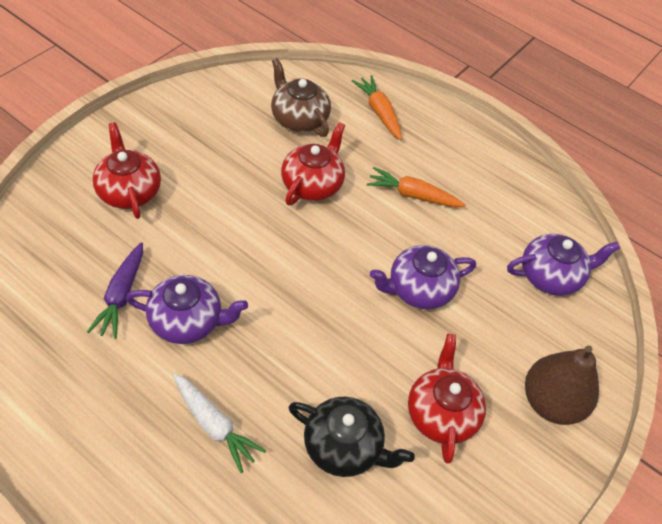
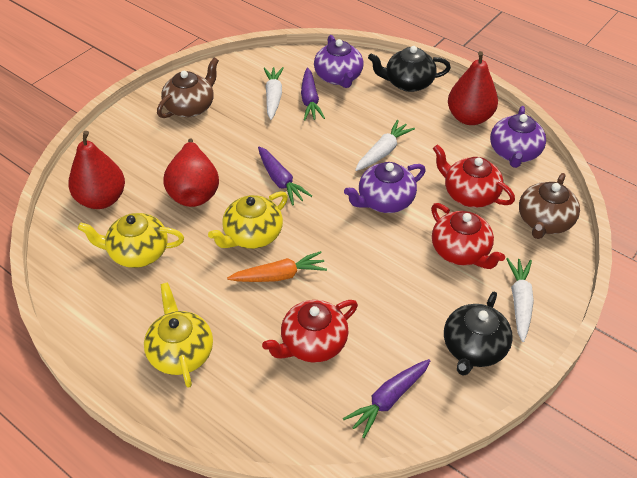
black teapot: [289,397,415,477] = 1 -> [368,46,451,92] [444,291,513,376] = 2
brown pear: [525,345,599,425] = 1 -> none = 0
brown teapot: [271,58,331,137] = 1 -> [157,58,219,118] [519,173,580,239] = 2
orange carrot: [352,75,402,140] [367,167,465,207] = 2 -> [227,251,327,282] = 1
purple carrot: [87,242,143,339] = 1 -> [258,146,312,205] [301,67,325,120] [343,359,430,438] = 3
red pear: none = 0 -> [68,131,125,209] [163,138,219,207] [448,51,498,125] = 3
white carrot: [173,374,266,473] = 1 -> [264,67,284,120] [355,120,415,171] [506,258,534,342] = 3
yellow teapot: none = 0 -> [78,213,184,268] [144,283,213,388] [208,191,288,249] = 3

